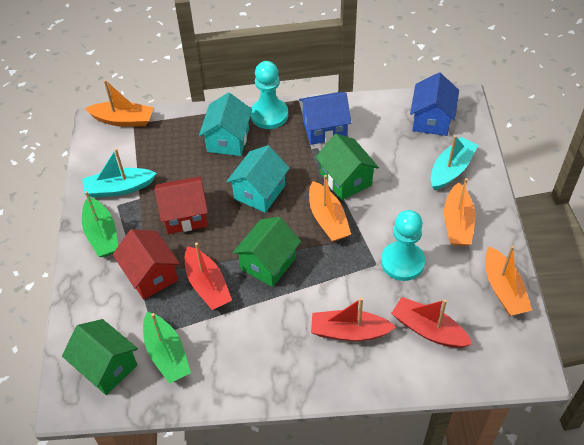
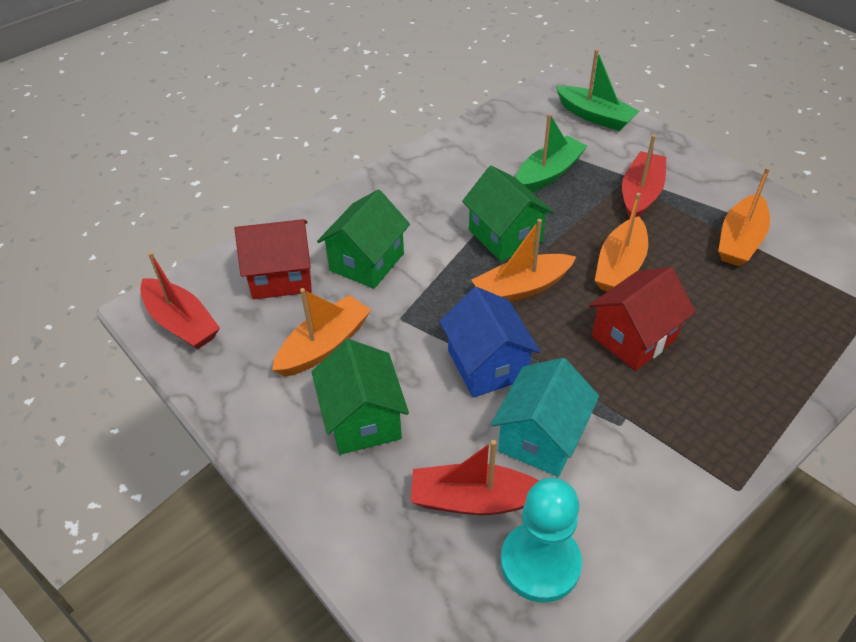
blue house: [299,92,351,145] [410,73,459,136] = 2 -> [439,287,541,398] = 1
turquoise boat: [83,148,157,198] [431,135,478,190] = 2 -> none = 0
turquoise house: [199,93,252,156] [226,145,290,213] = 2 -> [491,358,599,477] = 1
turquoise pawn: [251,61,288,129] [381,210,425,281] = 2 -> [501,477,582,603] = 1

